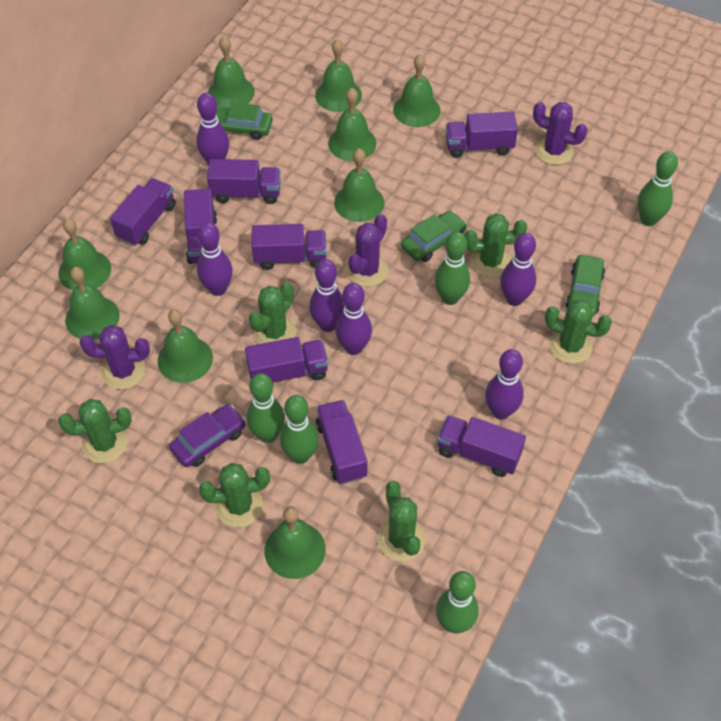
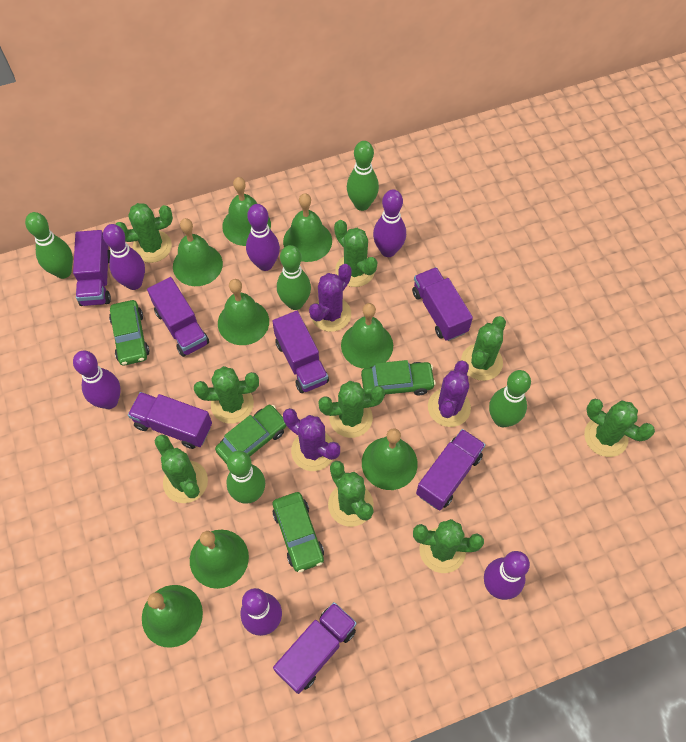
green bell: [58,218,111,291] [65,267,120,340] [158,309,213,383] [208,36,255,109] [264,506,326,579] [315,39,362,112] [328,88,376,161] [334,148,384,222] [393,54,440,127] = 9 -> [142,585,203,648] [173,218,223,286] [190,530,249,589] [218,279,269,345] [222,177,271,246] [283,193,332,262] [341,303,393,369] [362,428,418,490] = 8
green cactus: [58,399,132,464] [199,463,270,528] [249,283,296,344] [377,481,425,561] [464,213,527,278] [545,300,612,364] = 6 -> [115,203,173,263] [155,435,208,503] [194,366,259,424] [318,381,385,438] [328,461,374,527] [334,220,377,287] [413,519,484,573] [461,316,506,381] [584,399,655,457] = 9
green car: [216,102,273,140] [401,210,467,262] [565,255,605,316] = 3 -> [109,300,149,366] [215,405,286,464] [273,492,324,572] [361,360,436,397] = 4
purple car: [169,404,246,467] = 1 -> none = 0
purple truck: [110,178,175,246] [184,188,217,264] [207,159,281,204] [245,337,328,385] [252,224,327,270] [316,400,367,484] [437,415,526,477] [446,112,518,158] = 8 -> [73,230,111,306] [128,392,212,449] [147,277,209,357] [272,311,329,393] [273,602,357,694] [412,267,473,341] [416,429,486,510] = 7

